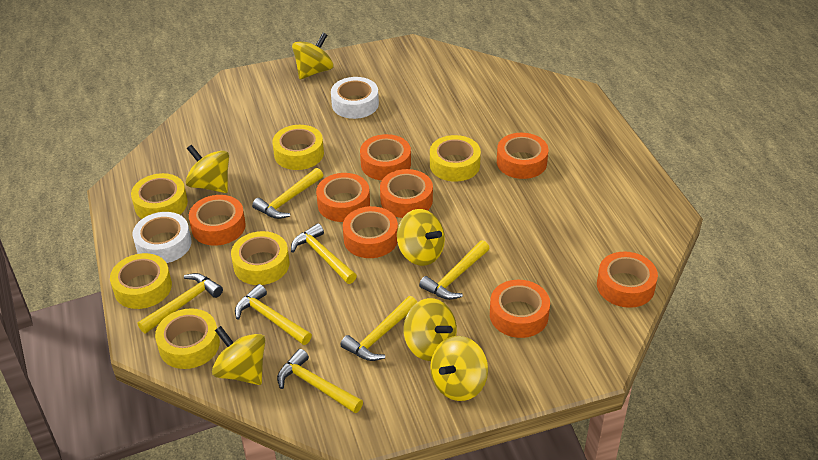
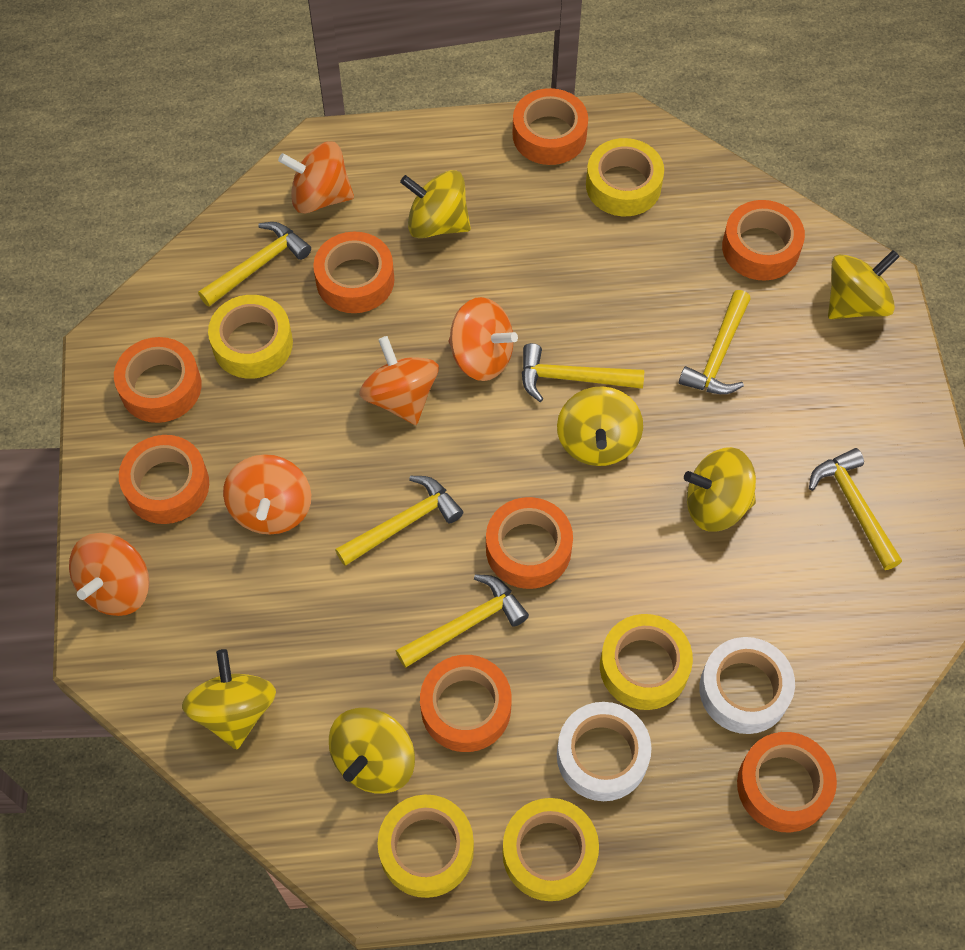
orange spinning top: none = 0 -> [69,533,149,616] [223,454,311,535] [278,141,354,213] [359,336,439,425] [449,297,518,381] = 5
yellow hammer: [138,273,223,334] [235,284,312,345] [252,168,323,219] [277,349,363,413] [291,223,357,284] [340,296,417,361] [419,240,490,300] = 7 -> [198,222,311,307] [335,476,463,566] [396,574,529,668] [522,343,644,402] [679,290,751,394] [809,448,902,570] = 6
yellow tape: [110,253,172,309] [131,173,188,219] [155,308,220,369] [231,231,289,285] [272,125,324,170] [430,135,481,182] = 6 -> [208,295,293,379] [377,795,474,898] [502,798,599,901] [586,138,664,216] [600,614,693,710] = 5

